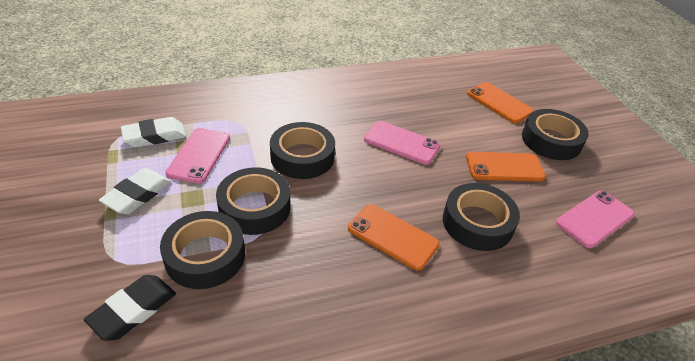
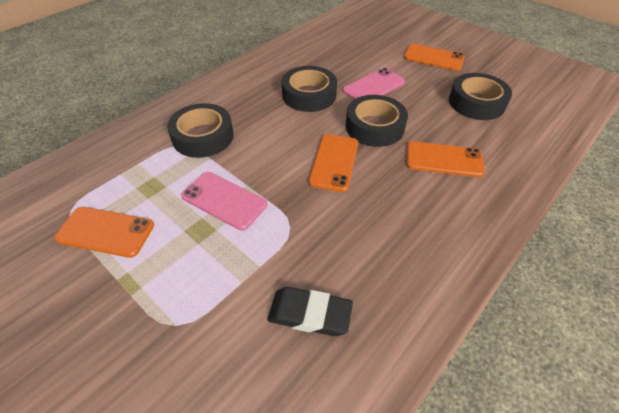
black tape: [160,211,245,289] [216,167,291,235] [270,122,335,179] [443,183,520,251] [522,109,589,160] = 5 -> [167,103,234,158] [282,66,337,112] [346,95,408,147] [449,73,512,120] = 4
orange phone: [348,204,440,270] [466,152,546,182] [467,82,534,124] = 3 -> [54,207,154,258] [309,134,358,192] [404,44,465,71] [406,141,485,177] = 4
pink phone: [165,128,230,184] [364,121,440,165] [556,191,635,248] = 3 -> [181,172,267,231] [343,68,405,100] = 2
white eraser: [99,168,171,214] [121,117,186,147] = 2 -> none = 0

